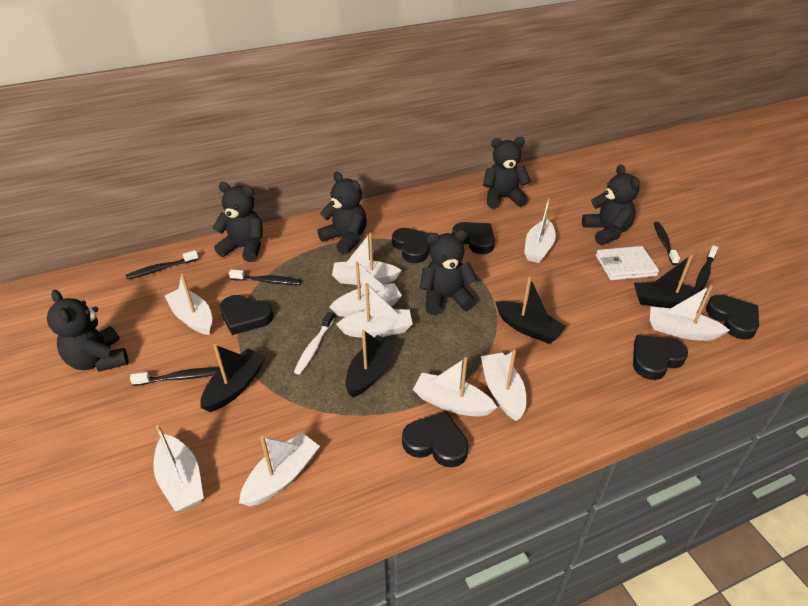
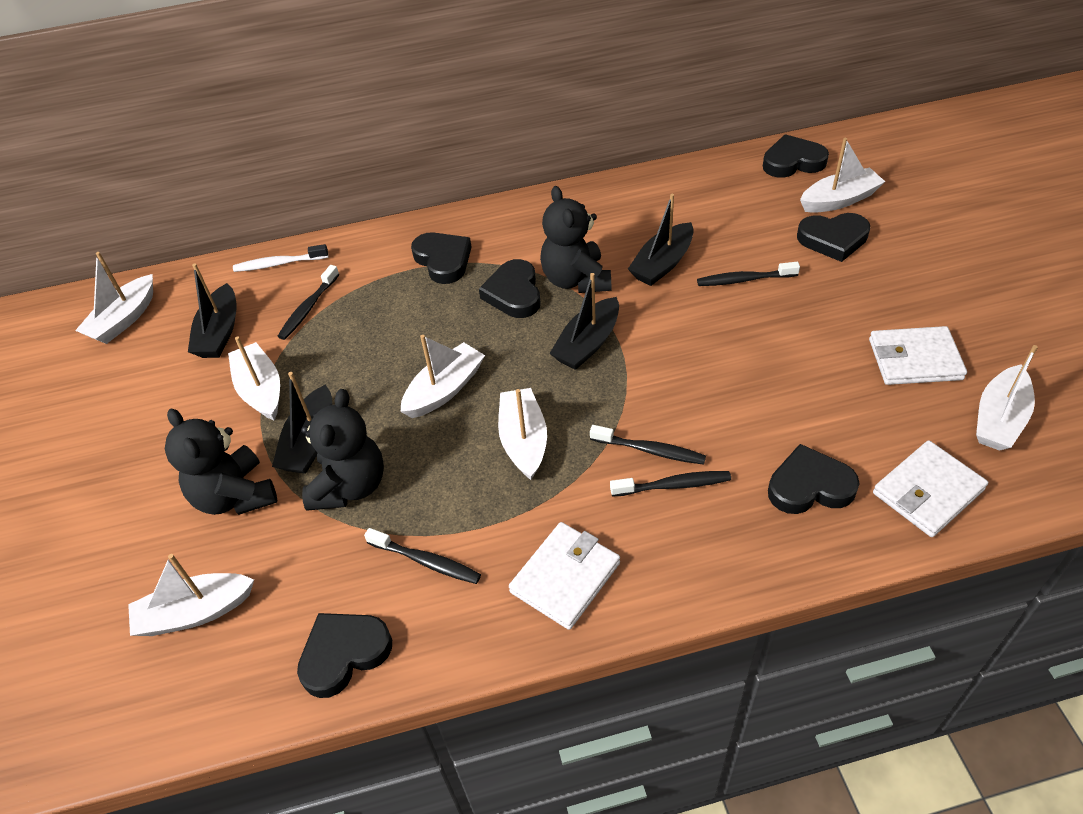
black teddy bear: [47,290,128,372] [212,182,263,262] [317,172,367,255] [420,230,478,315] [483,137,531,209] [582,164,640,245] = 6 -> [165,408,277,515] [301,389,384,511] [540,186,611,293] = 3
white boat: [154,425,204,512] [165,274,212,335] [239,432,320,506] [330,262,402,317] [332,233,402,285] [336,283,413,338] [413,357,498,416] [481,350,526,421] [524,198,556,263] [650,285,730,341] = 10 -> [75,252,153,344] [128,554,254,636] [228,336,280,421] [401,335,485,418] [498,388,547,480] [800,138,885,213] [976,345,1038,451] = 7
white wallet: [596,246,659,280] = 1 -> [509,522,620,630] [869,326,967,385] [873,440,988,537] = 3

